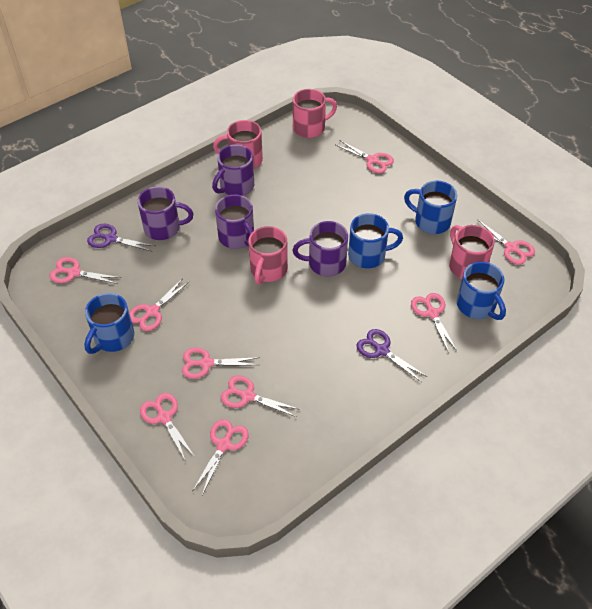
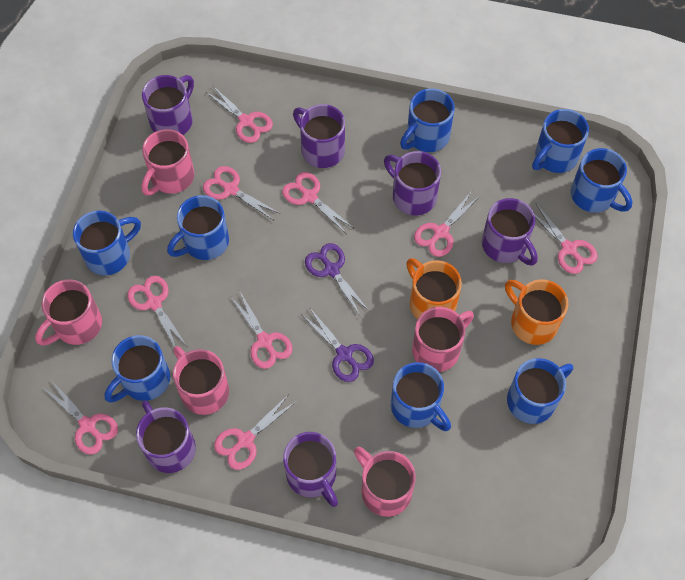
blue mug: [84,293,134,354] [348,213,403,268] [404,181,457,234] [457,262,506,320] = 4 -> [73,210,141,275] [104,335,170,403] [167,195,229,260] [391,362,451,431] [400,88,455,152] [507,358,573,424] [532,109,589,173] [571,148,632,213] = 8
orange mug: none = 0 -> [406,258,462,320] [505,279,568,345] = 2
pink mug: [213,120,263,169] [248,226,288,284] [293,89,337,138] [449,225,495,279] = 4 -> [35,279,102,346] [141,129,195,196] [173,346,229,415] [354,447,416,517] [412,307,474,372] = 5
purple mug: [138,186,194,240] [212,144,254,196] [215,195,254,249] [293,221,348,277] = 4 -> [136,400,196,473] [142,75,194,135] [283,432,338,507] [293,104,345,168] [384,151,441,216] [482,198,538,266] = 6

